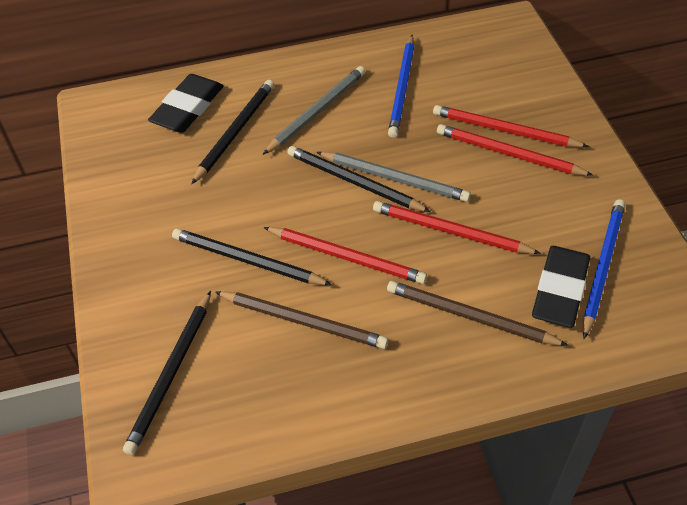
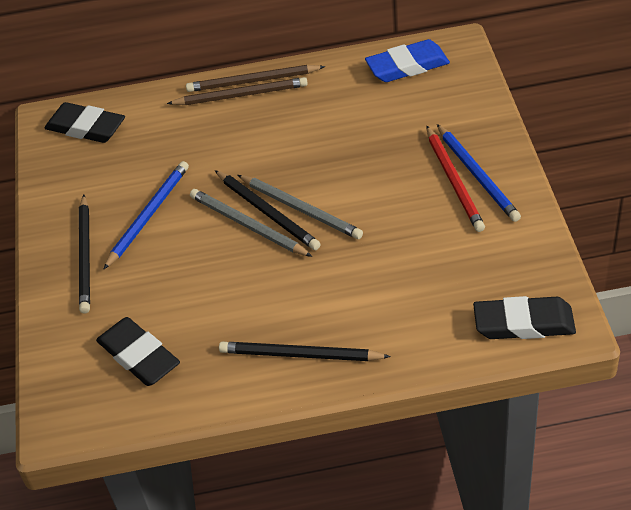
black eraser: [148,74,223,133] [532,246,590,328] = 2 -> [45,102,125,143] [96,317,180,386] [473,296,576,339] = 3
black pencil: [123,291,211,455] [172,228,332,285] [191,80,274,184] [287,146,431,212] = 4 -> [79,195,90,313] [215,170,320,250] [219,342,391,361] = 3
blue eraser: none = 0 -> [365,39,450,82] = 1
red pencil: [263,227,427,284] [373,201,541,254] [433,105,589,147] [437,124,594,176] = 4 -> [427,126,485,232] = 1

